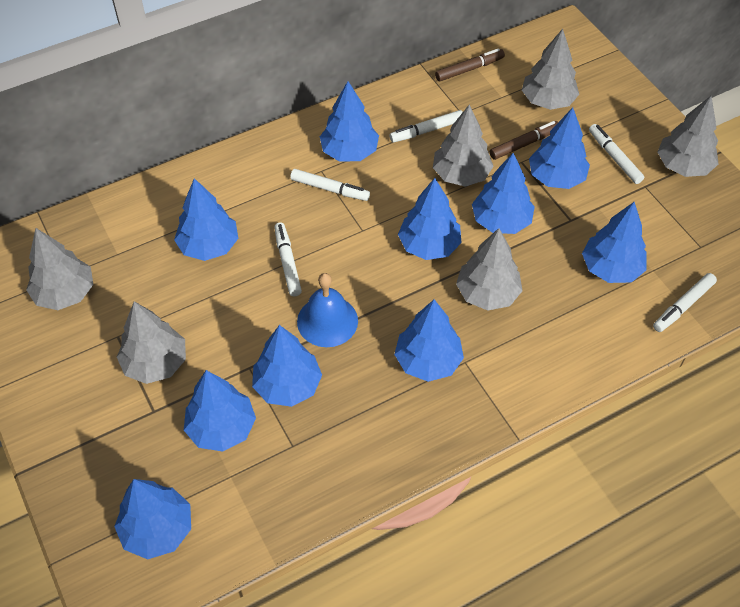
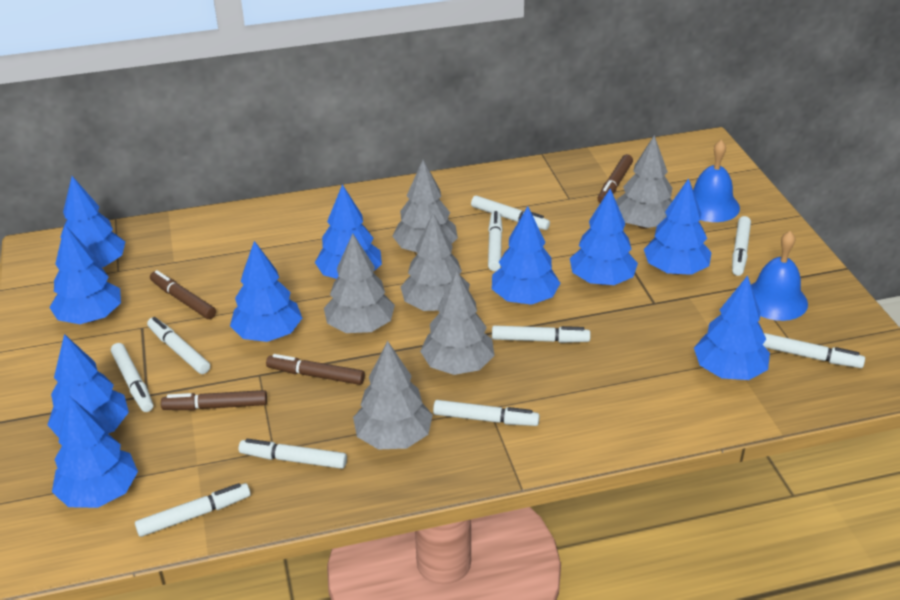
blue bell: [297,273,358,347] = 1 -> [693,140,740,222] [751,231,808,321] = 2
brown marker: [435,48,505,81] [490,121,558,160] = 2 -> [150,270,216,319] [161,390,267,410] [266,354,365,385] [598,154,633,203] = 4
white marker: [274,222,302,296] [290,169,370,201] [389,110,463,143] [589,124,644,184] [653,273,717,332] = 5 -> [111,343,153,412] [135,483,251,537] [147,317,210,374] [239,439,347,469] [433,400,540,426] [471,196,550,230] [488,211,503,271] [492,325,591,343] [732,216,751,276] [763,333,865,368] = 10

